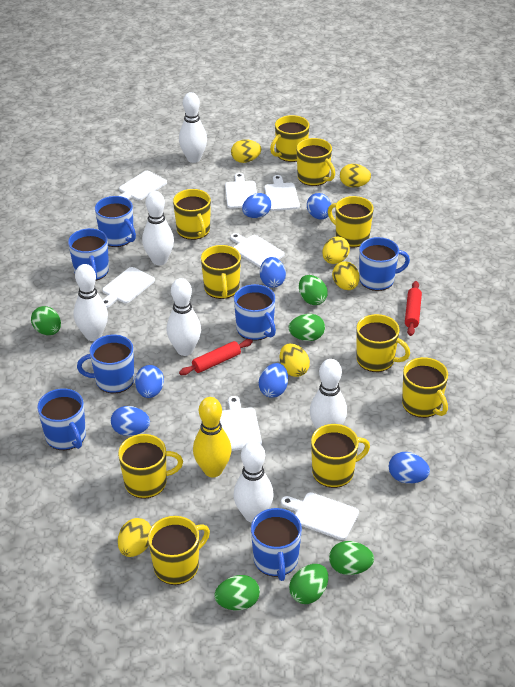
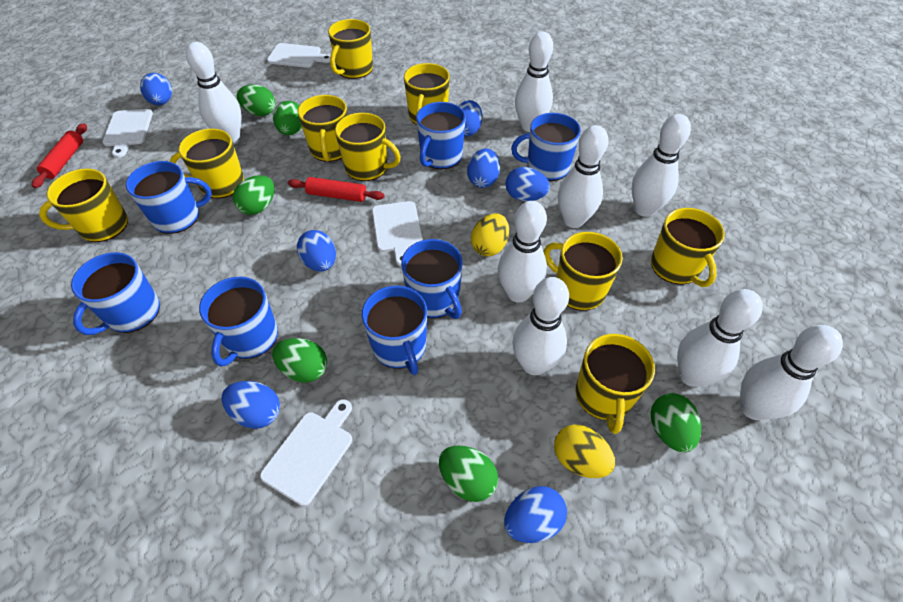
white bowling pin: [74,264,108,341] [142,191,174,265] [167,278,201,356] [179,92,207,163] [233,441,274,523] [310,359,347,430] = 6 -> [186,42,242,142] [498,201,547,303] [512,277,569,375] [515,32,553,132] [558,125,608,228] [632,114,691,217] [677,289,763,387] [740,325,843,420] = 8
white cutting board: [102,267,155,308] [119,171,167,200] [220,396,262,451] [225,173,257,208] [230,233,284,268] [264,175,300,211] [281,492,359,540] = 7 -> [102,109,153,158] [260,399,352,506] [267,43,331,68] [372,201,423,267] = 4
yellow bowling pin: [193,397,232,477] = 1 -> none = 0
yellow egg: [118,518,151,557] [231,139,261,163] [280,344,310,377] [322,237,350,264] [332,261,359,290] [340,164,371,187] = 6 -> [471,214,509,256] [554,425,615,478] = 2
yellow mug: [118,434,183,499] [148,516,210,585] [173,189,211,240] [201,245,241,299] [270,115,309,162] [297,138,335,186] [311,424,370,488] [328,196,374,247] [356,314,410,372] [402,357,448,418] = 10 -> [39,169,128,242] [170,129,244,199] [298,95,348,162] [328,19,373,79] [335,113,401,181] [404,63,450,125] [543,232,623,311] [575,334,655,434] [651,208,725,287] = 9

